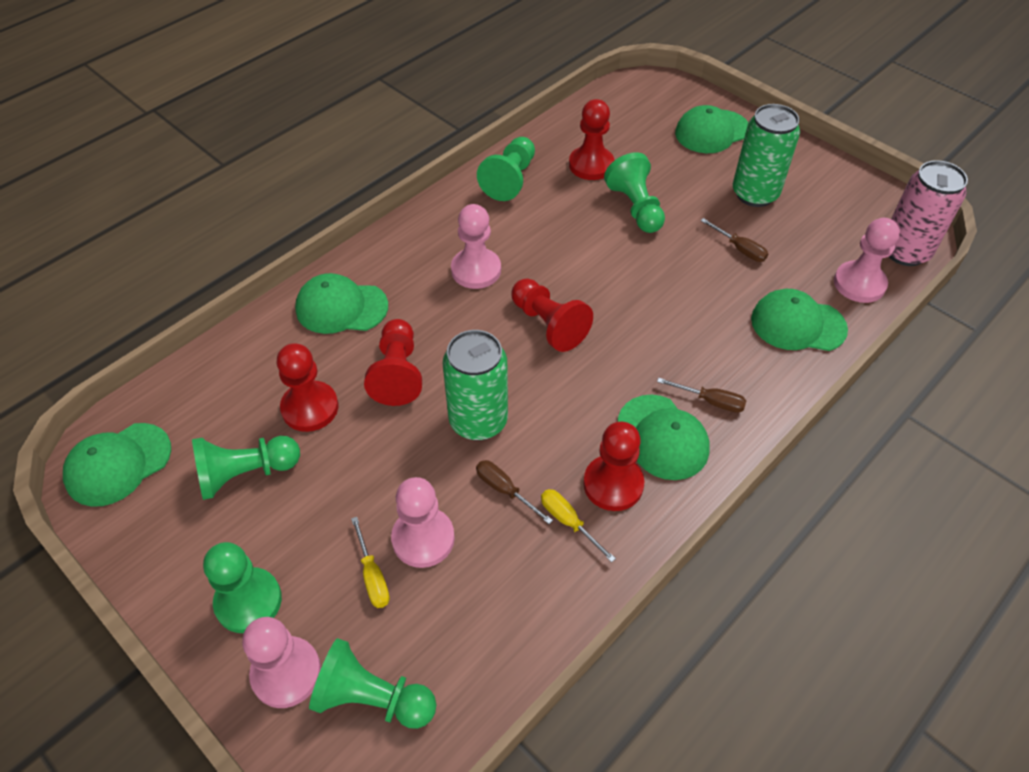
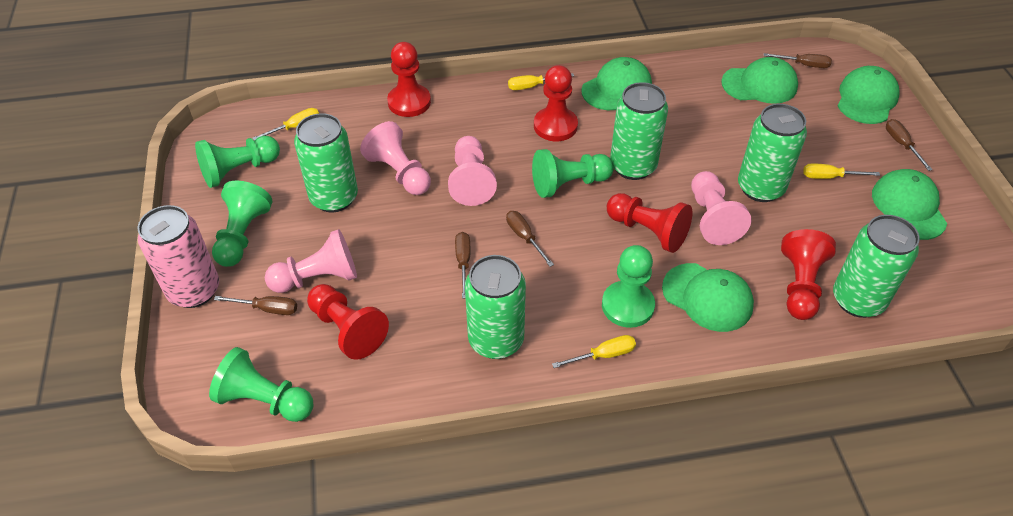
brown screwdriver: [476,460,553,524] [657,378,746,413] [701,218,768,262] = 3 -> [214,296,297,315] [455,232,470,299] [506,211,554,267] [764,53,832,68] [886,119,933,171] = 5
green can: [443,330,508,441] [733,104,800,207] = 2 -> [294,113,358,213] [465,255,526,359] [610,82,668,180] [738,104,807,202] [833,215,920,318] = 5
yellow screwdriver: [351,517,390,608] [541,489,616,563] = 2 -> [252,108,319,141] [508,73,574,90] [552,335,636,368] [803,163,880,179] = 4

